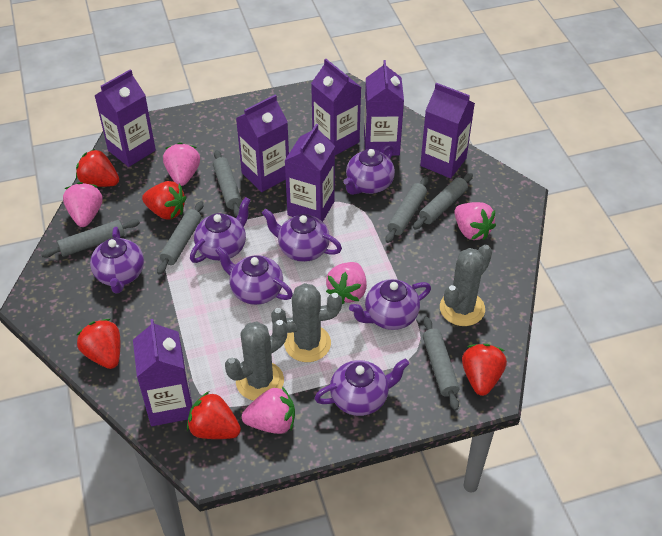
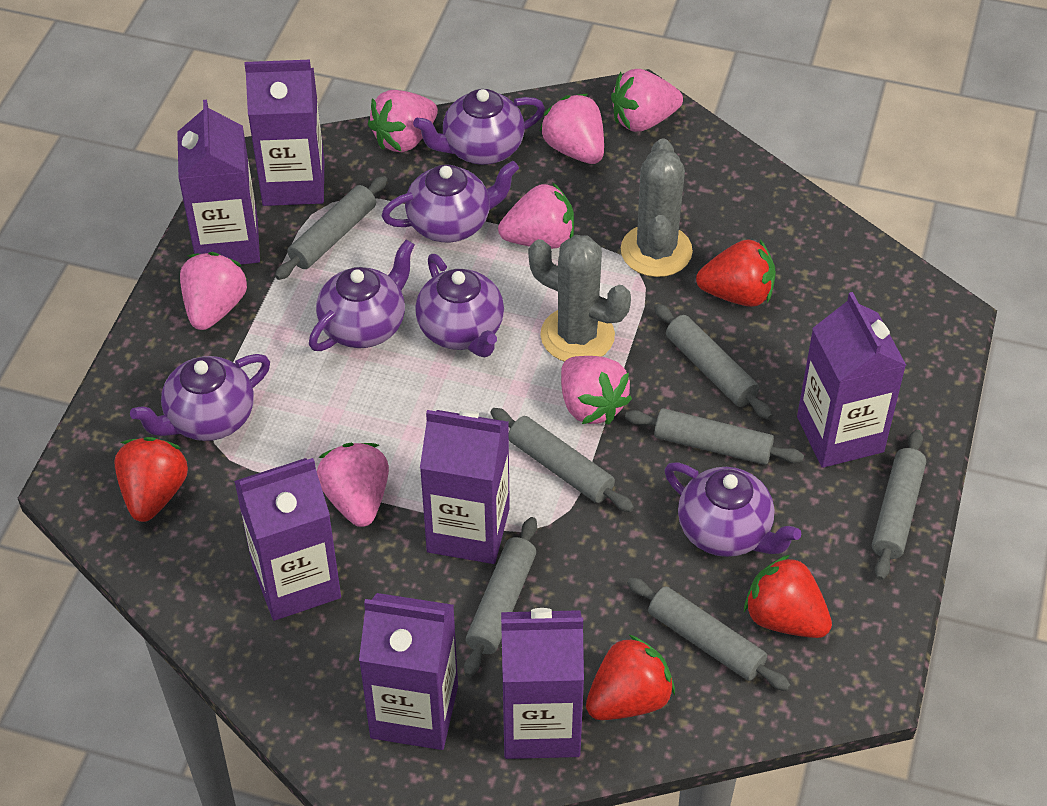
grey cactus: [225,320,287,401] [271,283,342,362] [440,245,492,326] = 3 -> [528,235,631,362] [621,138,693,277] = 2
grey rolling pin: [41,219,140,258] [157,201,203,275] [213,150,242,217] [385,177,429,243] [413,173,473,229] [423,317,460,410] = 6 -> [275,176,387,280] [464,517,537,677] [491,408,634,512] [625,408,804,465] [627,578,790,691] [654,304,772,420] [872,429,926,580] = 7
pink strawberry: [63,182,103,227] [163,142,200,186] [242,387,295,434] [326,262,367,304] [454,202,496,240] = 5 -> [180,252,247,330] [317,443,389,527] [368,90,438,152] [498,182,574,249] [540,94,604,164] [561,356,632,425] [611,69,683,132] = 7
purple teapot: [90,227,144,293] [190,197,251,263] [215,246,293,305] [262,209,342,262] [314,359,409,416] [343,145,395,195] [349,279,431,330] = 7 -> [130,354,270,441] [309,240,415,351] [381,161,519,242] [413,89,545,165] [415,254,504,357] [665,462,801,557] = 6
red strawberry: [76,149,119,187] [77,319,120,369] [142,181,186,220] [187,391,241,439] [462,344,507,396] = 5 -> [114,437,188,522] [586,635,675,720] [696,239,776,307] [744,555,832,638] = 4

